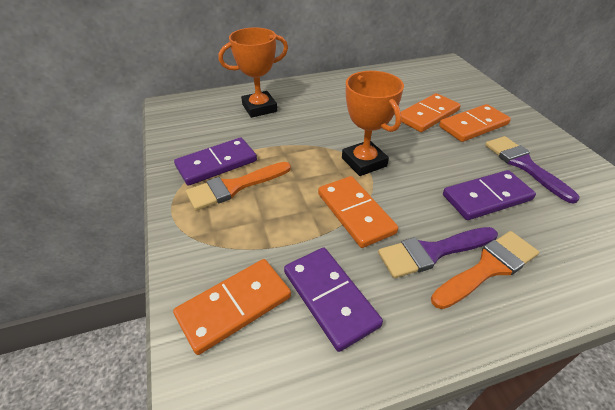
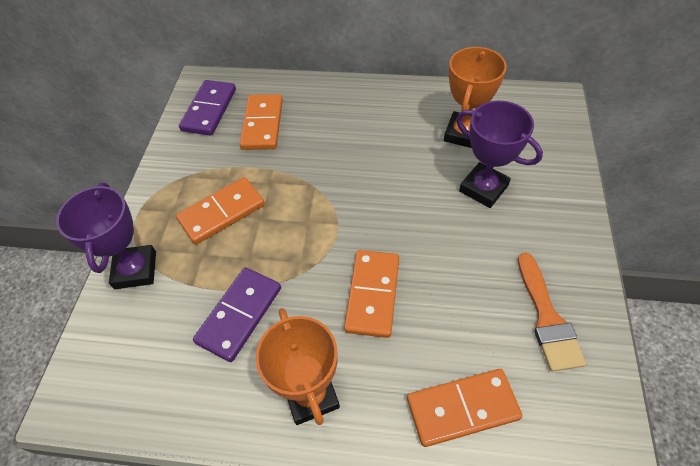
orange brush: [186,162,291,211] [431,231,539,309] = 2 -> [518,253,586,372] = 1
purple brush: [378,227,498,278] [485,136,579,204] = 2 -> none = 0
purple domino: [174,137,257,186] [284,247,383,352] [443,170,536,220] = 3 -> [179,80,236,135] [193,267,281,362] = 2
purple trophy: none = 0 -> [56,183,156,289] [456,101,543,208] = 2

